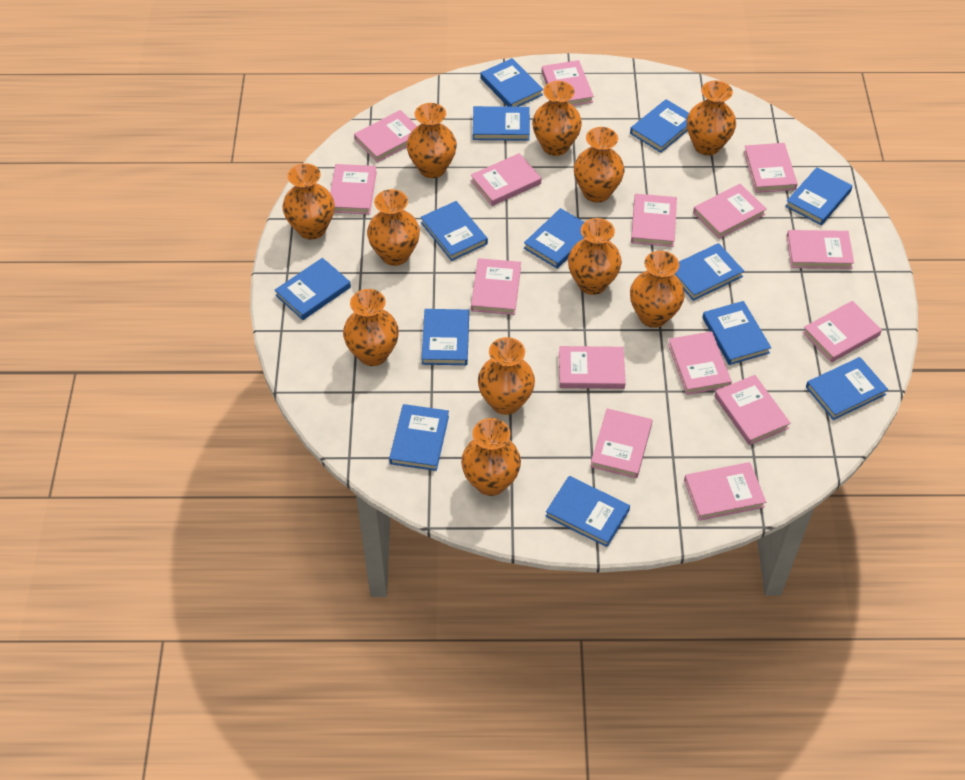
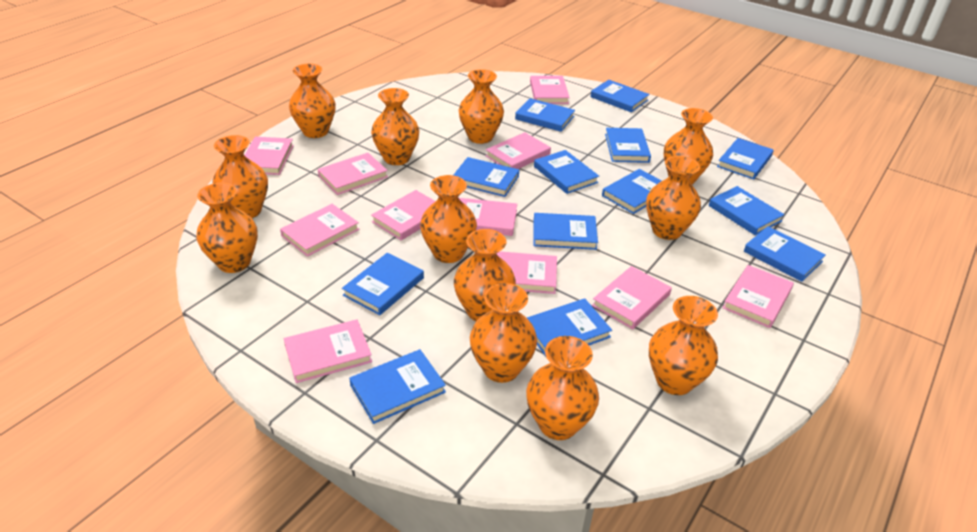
orange vase: [282,163,335,240] [343,289,399,366] [367,189,420,266] [407,103,457,178] [461,418,521,496] [478,337,535,415] [532,81,582,156] [568,218,622,295] [574,127,625,203] [630,251,685,328] [687,80,736,155] = 11 -> [196,183,258,273] [212,135,268,218] [289,63,336,138] [371,88,419,165] [420,175,477,263] [454,229,516,321] [458,69,504,144] [470,283,537,383] [526,336,599,440] [646,156,701,240] [649,296,718,395] [664,108,713,184] = 12
pink book: [330,164,377,214] [354,110,417,162] [470,153,541,206] [471,258,521,315] [542,60,594,106] [559,346,626,389] [590,408,653,478] [631,194,677,247] [668,331,732,395] [684,462,766,521] [693,184,767,239] [715,375,791,445] [744,143,798,193] [787,230,854,269] [802,301,882,362] = 15 -> [245,137,294,175] [280,204,359,257] [284,319,372,383] [318,153,388,195] [371,190,435,240] [459,198,517,236] [486,132,551,169] [497,251,557,294] [530,76,570,104] [592,266,672,329] [723,265,794,328] = 11

